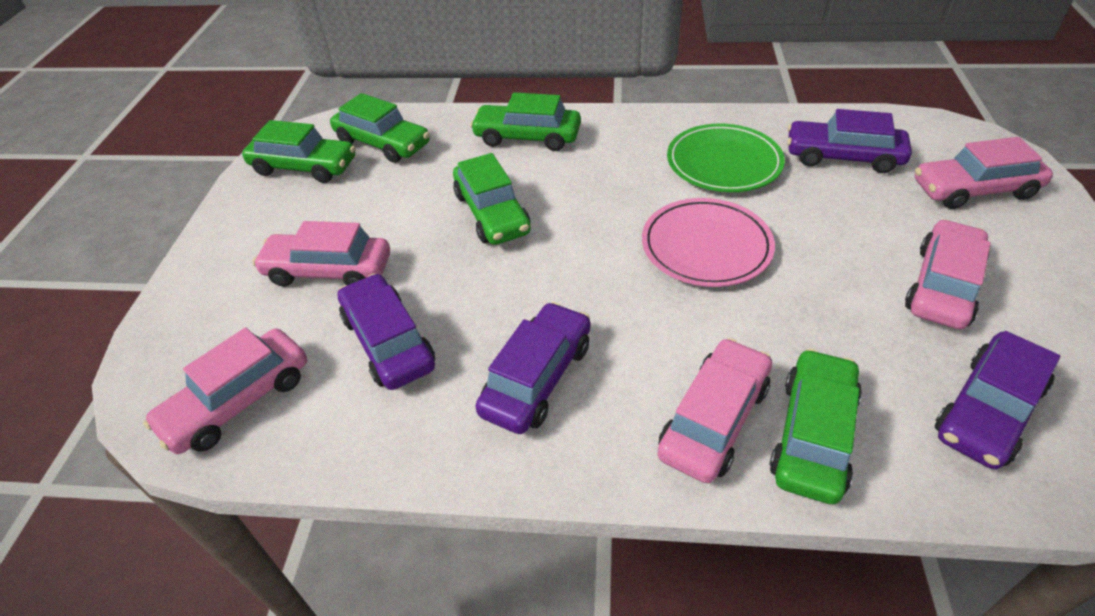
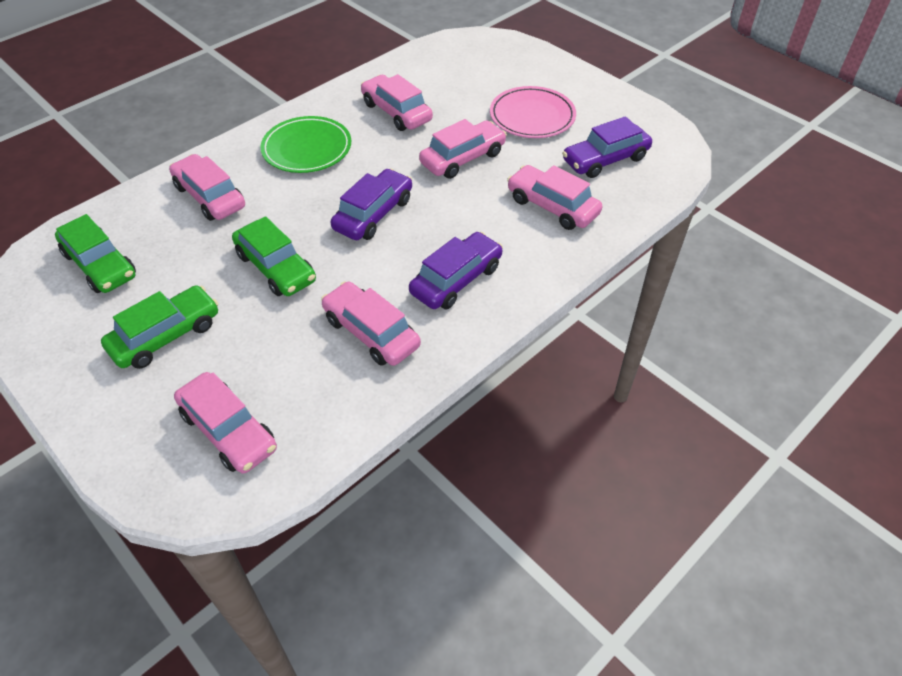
green car: [242,120,356,183] [330,93,430,163] [453,153,531,245] [470,92,581,151] [770,349,862,504] = 5 -> [55,214,136,293] [101,285,218,369] [232,216,316,296] = 3
pink car: [143,327,307,454] [253,221,390,287] [657,338,772,483] [905,219,991,329] [915,137,1053,209] = 5 -> [169,154,245,221] [174,372,277,474] [321,281,421,366] [361,74,433,131] [419,119,507,179] [507,165,602,230] = 6
purple car: [338,273,435,390] [475,302,591,434] [787,109,912,173] [935,331,1060,469] = 4 -> [331,168,412,240] [409,232,503,309] [562,116,652,178] = 3

